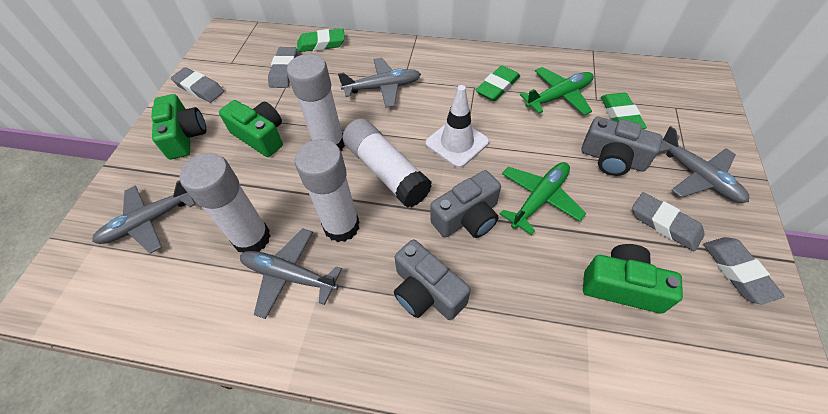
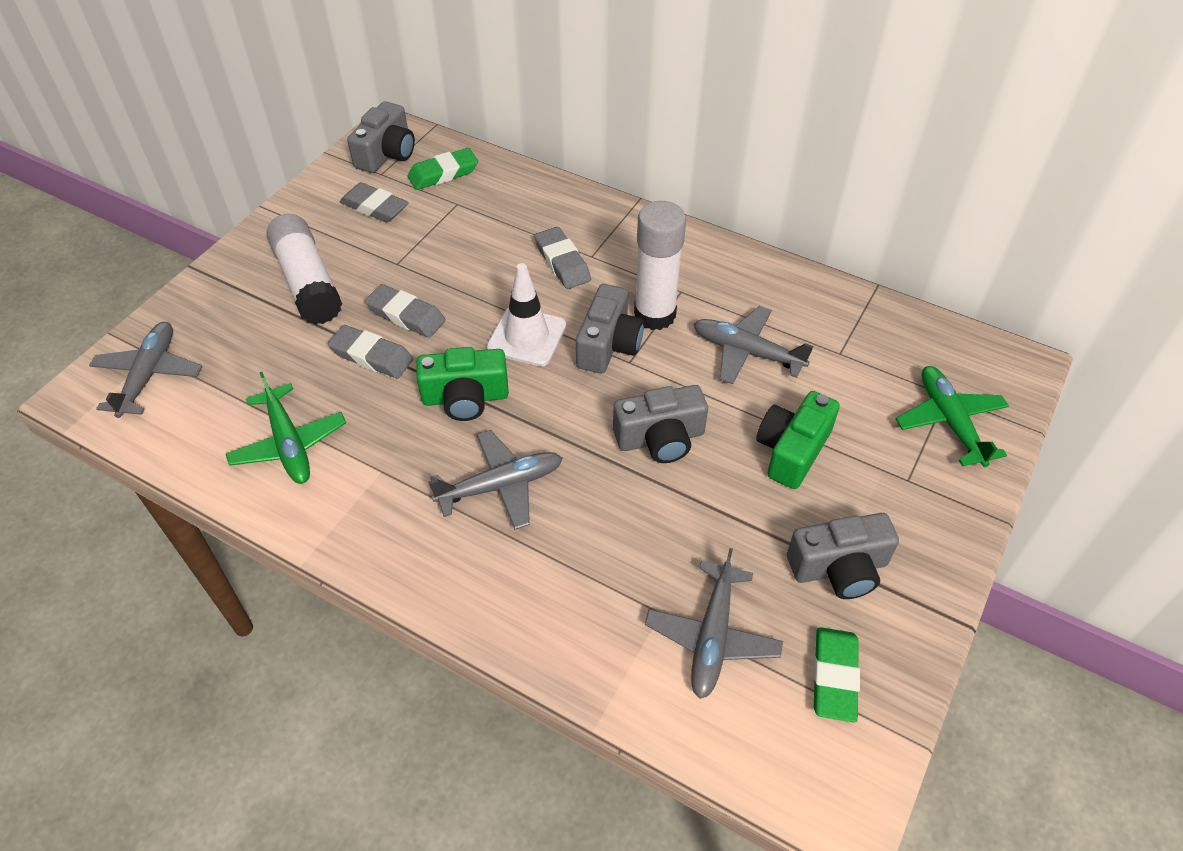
green camera: [151,94,206,159] [219,100,283,157] [583,244,683,313] = 3 -> [416,347,509,421] [756,391,840,489] = 2
green eraser: [297,28,345,52] [476,66,520,101] [601,93,647,129] = 3 -> [408,148,478,190] [813,627,860,723] = 2
grey camera: [394,239,471,320] [430,170,501,238] [581,117,662,176] = 3 -> [347,101,415,173] [576,284,644,374] [613,385,708,463] [787,513,899,599] = 4
white glue stick: [180,153,271,253] [287,54,345,151] [295,139,360,242] [343,118,432,208] = 4 -> [266,214,342,325] [634,201,686,330] = 2

